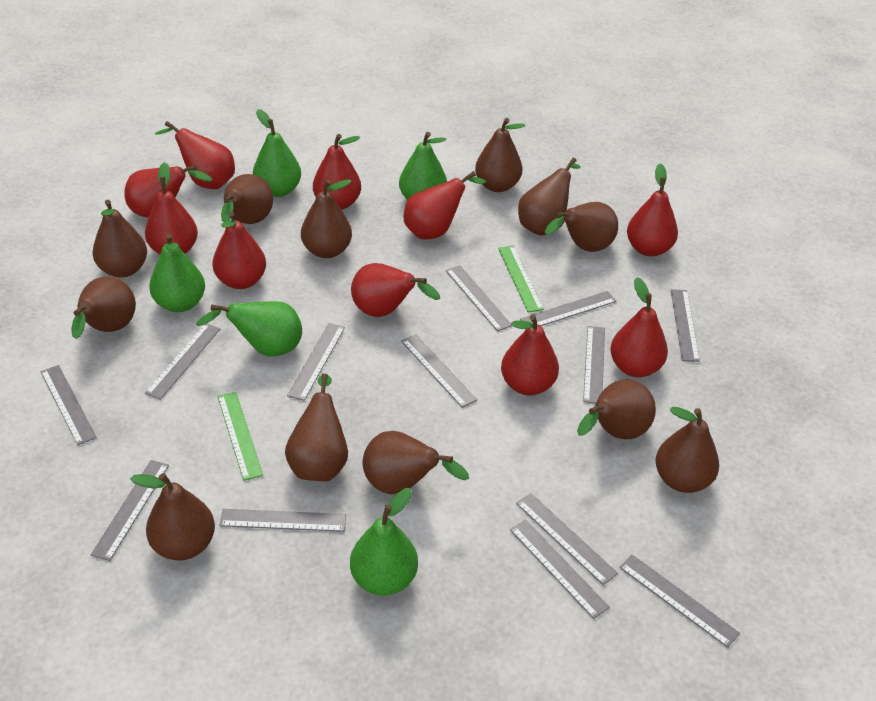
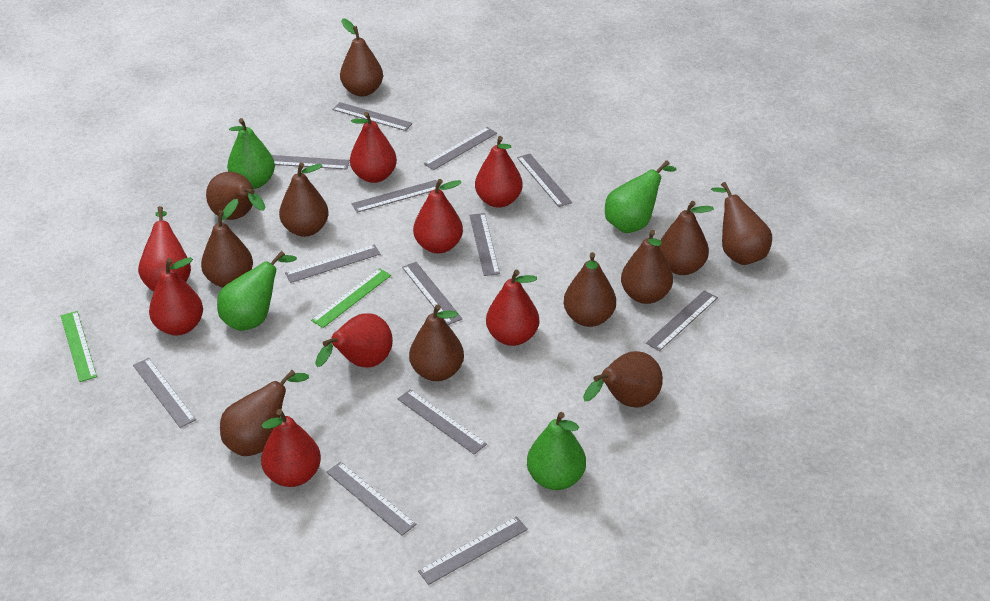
brown pear: [71,276,136,339] [92,200,147,277] [130,473,215,561] [221,174,273,224] [285,374,348,482] [301,179,352,258] [363,431,469,494] [475,118,525,192] [518,158,581,236] [545,202,618,252] [577,380,656,439] [656,407,719,493] = 12 -> [201,199,253,287] [206,172,265,220] [220,370,309,456] [279,163,329,237] [340,18,383,97] [409,304,464,381] [564,252,616,327] [583,351,663,407] [621,230,673,304] [659,201,714,275] [711,182,772,265] = 11
green pear: [149,234,205,312] [196,301,302,357] [253,109,301,197] [350,488,418,596] [399,132,447,200] = 5 -> [217,251,297,331] [227,118,275,189] [527,412,586,490] [605,160,677,233] = 4
red pear: [124,165,213,218] [145,162,198,254] [155,121,235,189] [212,211,266,289] [313,134,361,210] [351,263,440,317] [404,171,486,240] [501,314,559,396] [610,277,668,377] [627,163,678,257] = 10 -> [138,206,191,292] [149,257,203,336] [261,409,321,487] [315,313,393,368] [350,112,397,183] [413,179,463,254] [475,136,523,208] [486,270,539,346] = 8

